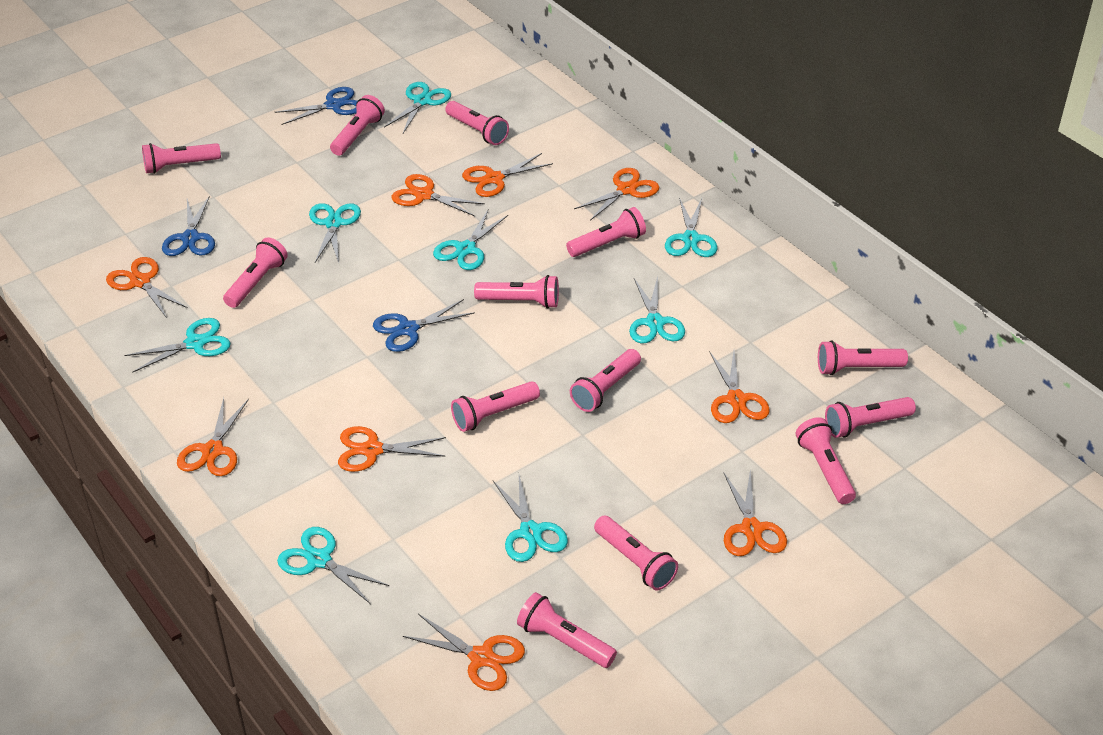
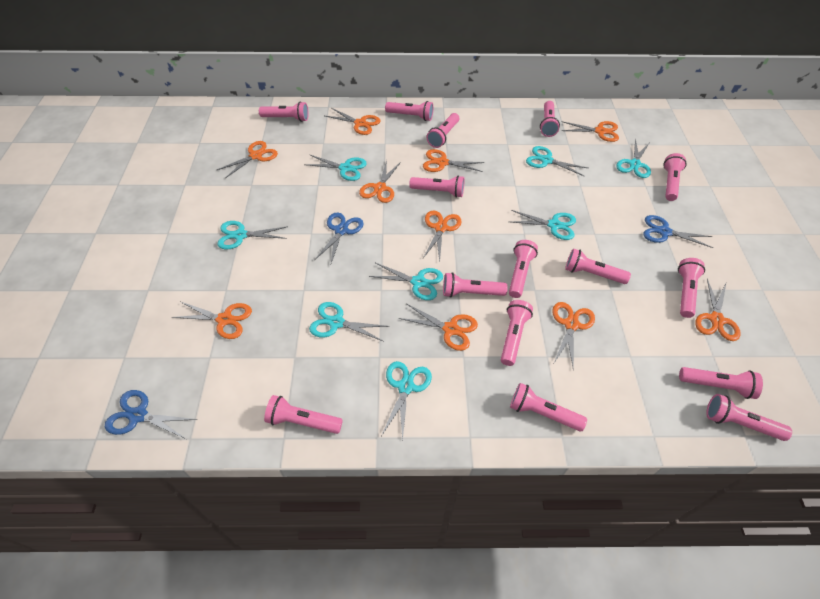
orange scissors: [106,257,188,318] [177,398,249,476] [338,426,446,472] [392,174,485,216] [403,614,525,691] [462,153,553,197] [574,168,659,221] [709,351,770,423] [723,470,787,556] = 9 -> [172,302,252,339] [217,141,278,178] [325,108,380,135] [359,160,401,203] [399,304,478,351] [423,149,484,172] [423,211,462,261] [552,302,595,370] [562,121,619,142] [695,279,740,341] = 10
pink flashlight: [142,143,221,174] [223,237,288,308] [330,95,385,156] [445,101,509,145] [451,381,540,432] [474,275,559,308] [517,592,617,668] [566,207,646,257] [570,349,641,412] [594,516,678,591] [796,417,856,504] [818,340,908,375] [825,397,916,438] = 13 -> [259,102,309,122] [264,395,343,434] [385,101,433,121] [409,175,464,198] [427,113,459,148] [443,272,508,298] [501,300,533,366] [509,240,538,298] [510,383,587,431] [540,101,560,137] [565,248,631,284] [663,153,687,201] [678,258,705,318] [679,367,763,399] [706,394,792,441] = 15

